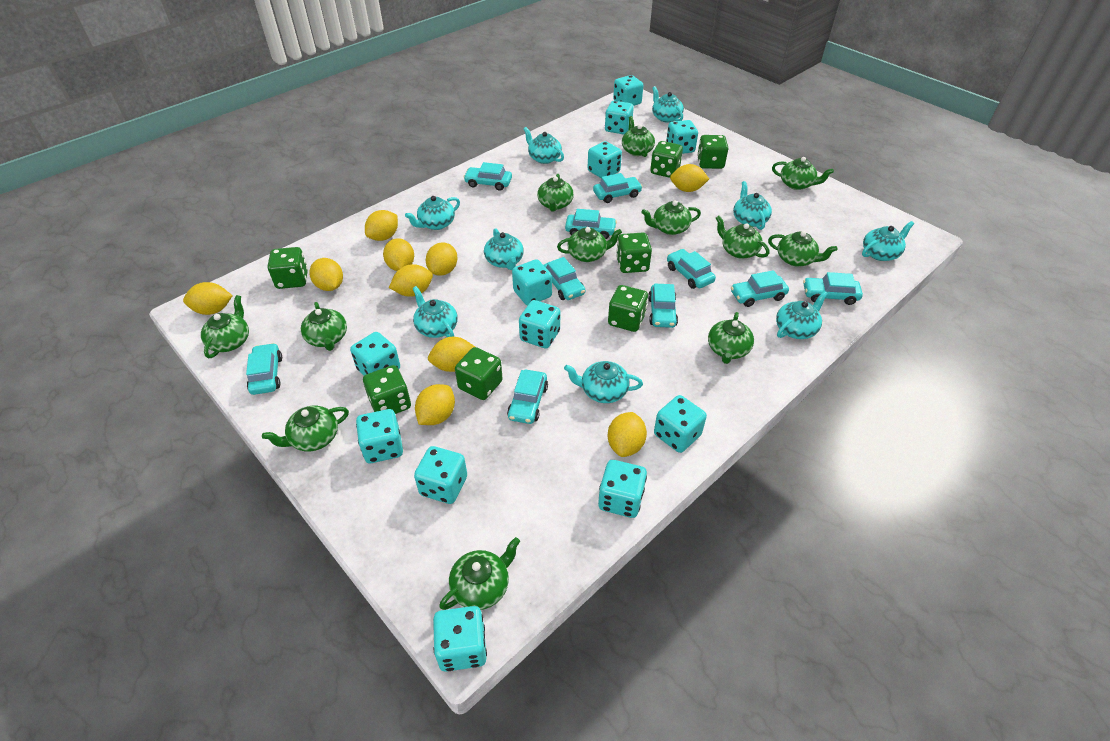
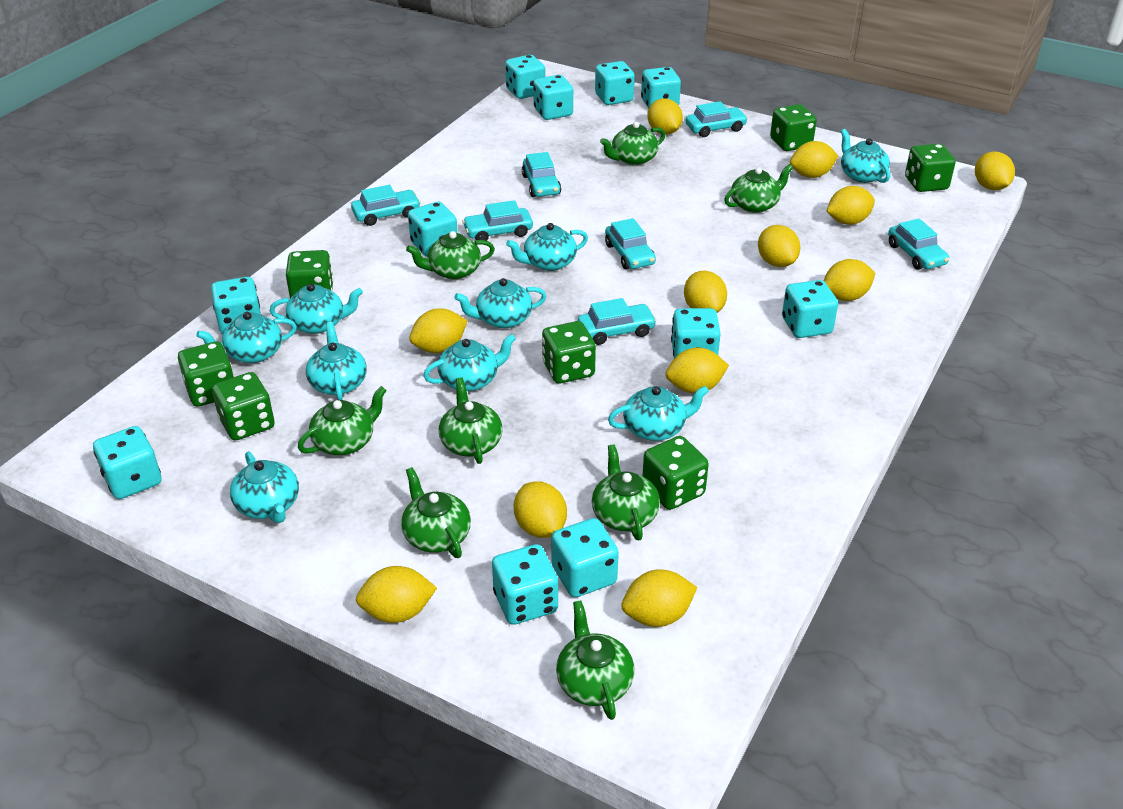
green teapot: [201,295,249,358] [262,406,349,451] [301,302,347,351] [439,537,520,610] [537,174,574,212] [557,227,622,262] [622,116,655,157] [641,200,701,235] [708,312,754,364] [716,216,770,259] [768,231,837,266] [772,157,834,190] = 12 -> [298,386,387,455] [401,467,471,558] [406,231,495,280] [439,377,503,464] [556,600,634,720] [592,444,660,540] [600,122,665,165] [724,164,793,213] = 8
turquoise car: [246,343,282,395] [464,162,512,191] [507,370,548,424] [544,257,585,300] [565,209,617,239] [593,173,643,203] [648,284,678,328] [667,249,716,289] [731,270,789,307] [803,272,863,305] = 10 -> [351,185,421,226] [462,200,533,241] [522,152,561,197] [578,298,657,345] [605,218,656,269] [686,101,748,137] [888,219,949,270] = 7
turquoise dice: [350,332,400,375] [356,409,403,463] [414,446,467,504] [433,606,487,672] [512,259,552,306] [519,300,560,348] [588,141,622,179] [598,460,647,518] [605,101,634,135] [613,75,643,106] [654,395,707,453] [666,120,698,154] = 12 -> [93,426,161,499] [211,277,262,335] [408,202,458,257] [492,544,558,625] [505,55,545,99] [533,75,573,120] [551,518,619,597] [595,61,635,105] [641,67,681,108] [671,308,721,358] [782,280,838,338] = 11
yellow lemon: [183,282,232,315] [310,258,343,291] [365,210,398,241] [383,238,414,271] [389,264,433,297] [415,384,455,425] [426,242,457,276] [428,337,475,372] [608,412,647,457] [670,164,709,192] = 10 -> [356,566,437,623] [409,308,467,353] [514,481,567,538] [621,569,697,627] [647,98,683,135] [666,348,729,393] [684,271,727,313] [758,225,800,267] [790,141,838,178] [824,259,875,301] [826,186,875,225] [975,152,1015,190] = 12

